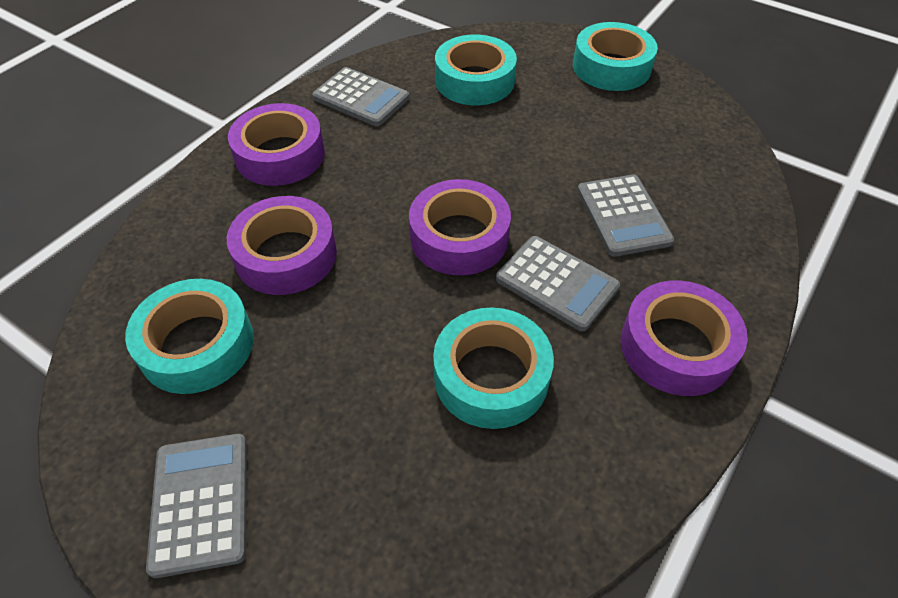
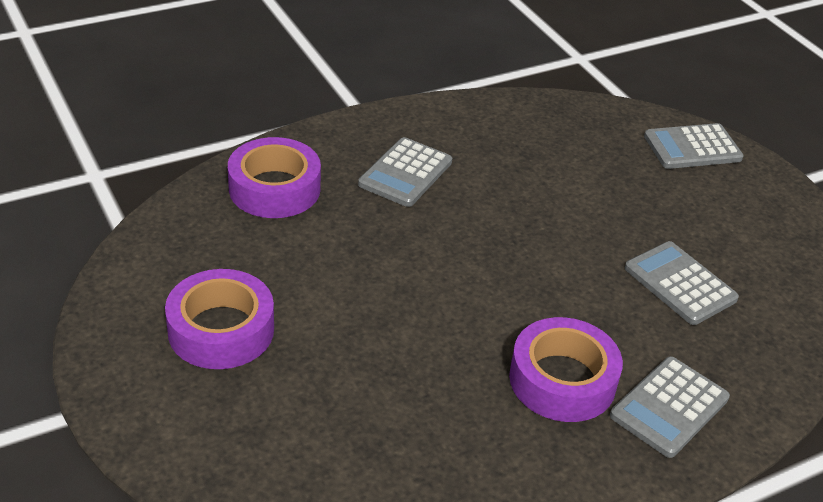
purple tape: [227,196,337,295] [228,103,325,186] [409,179,511,275] [621,281,748,396] = 4 -> [165,269,274,369] [228,137,321,218] [509,317,623,422] = 3
turquoise tape: [125,279,254,394] [433,308,554,429] [435,35,517,105] [573,22,658,91] = 4 -> none = 0

